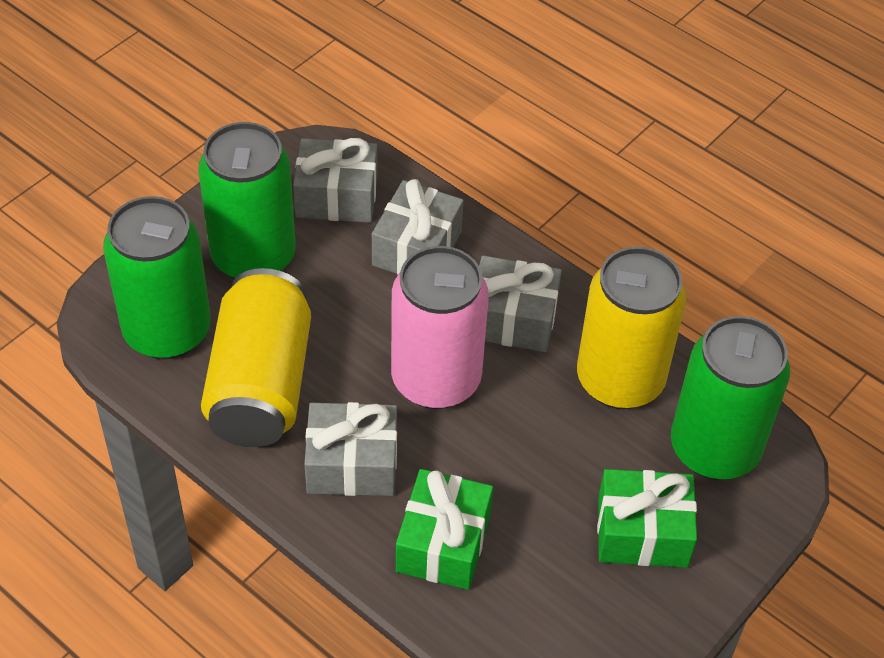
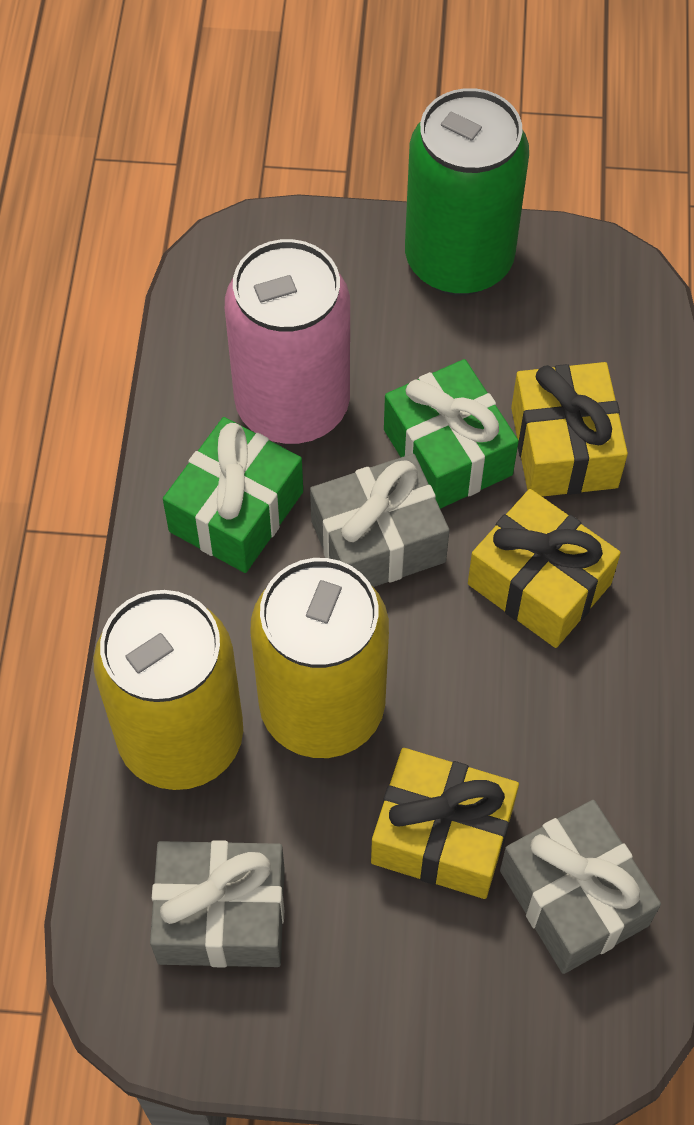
green can: [103,196,211,359] [198,122,296,279] [671,316,790,480] = 3 -> [405,88,529,296] = 1
grey gift: [293,138,378,223] [304,402,397,496] [372,179,464,275] [479,255,562,352] = 4 -> [150,840,285,968] [310,454,450,587] [500,800,661,974] = 3
yellow gift: none = 0 -> [371,748,519,899] [468,489,621,648] [511,362,628,497] = 3

